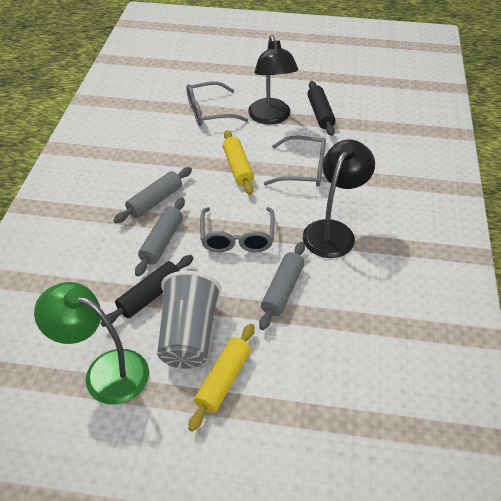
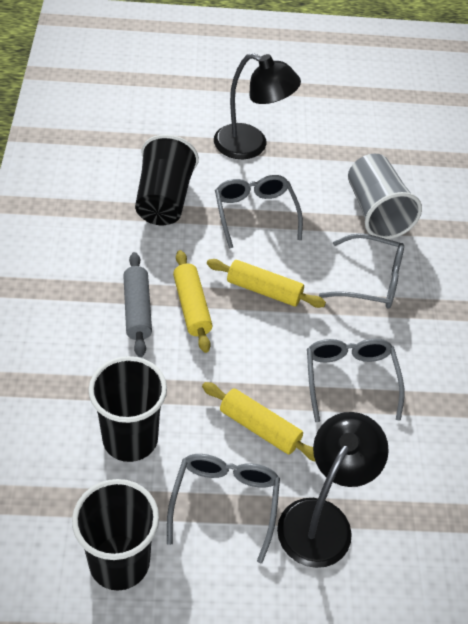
black cup: none = 0 -> [72,479,159,591] [89,356,167,462] [135,134,199,225] = 3
black rolling pin: [101,255,193,327] [308,81,336,136] = 2 -> none = 0
green lamp: [34,282,149,405] = 1 -> none = 0
grey glasses: [187,81,248,126] [200,207,275,252] [264,136,326,187] = 3 -> [167,454,280,563] [215,175,303,249] [307,339,404,422] [319,233,404,309] = 4
grey rolling pin: [113,167,192,223] [135,198,185,276] [259,242,305,330] = 3 -> [123,252,152,357] = 1
yellow rolling pin: [188,324,255,432] [223,130,254,195] = 2 -> [173,250,213,353] [202,382,316,462] [207,259,326,308] = 3

